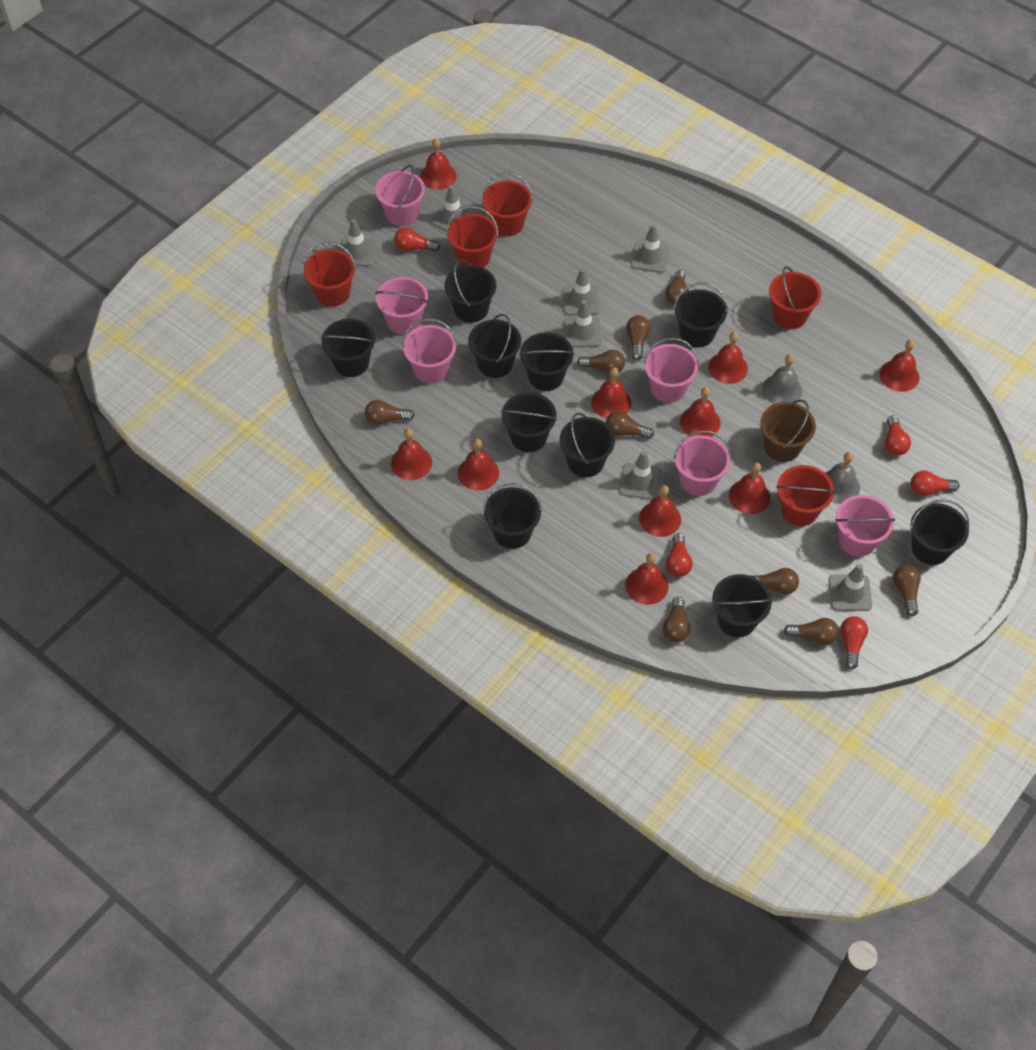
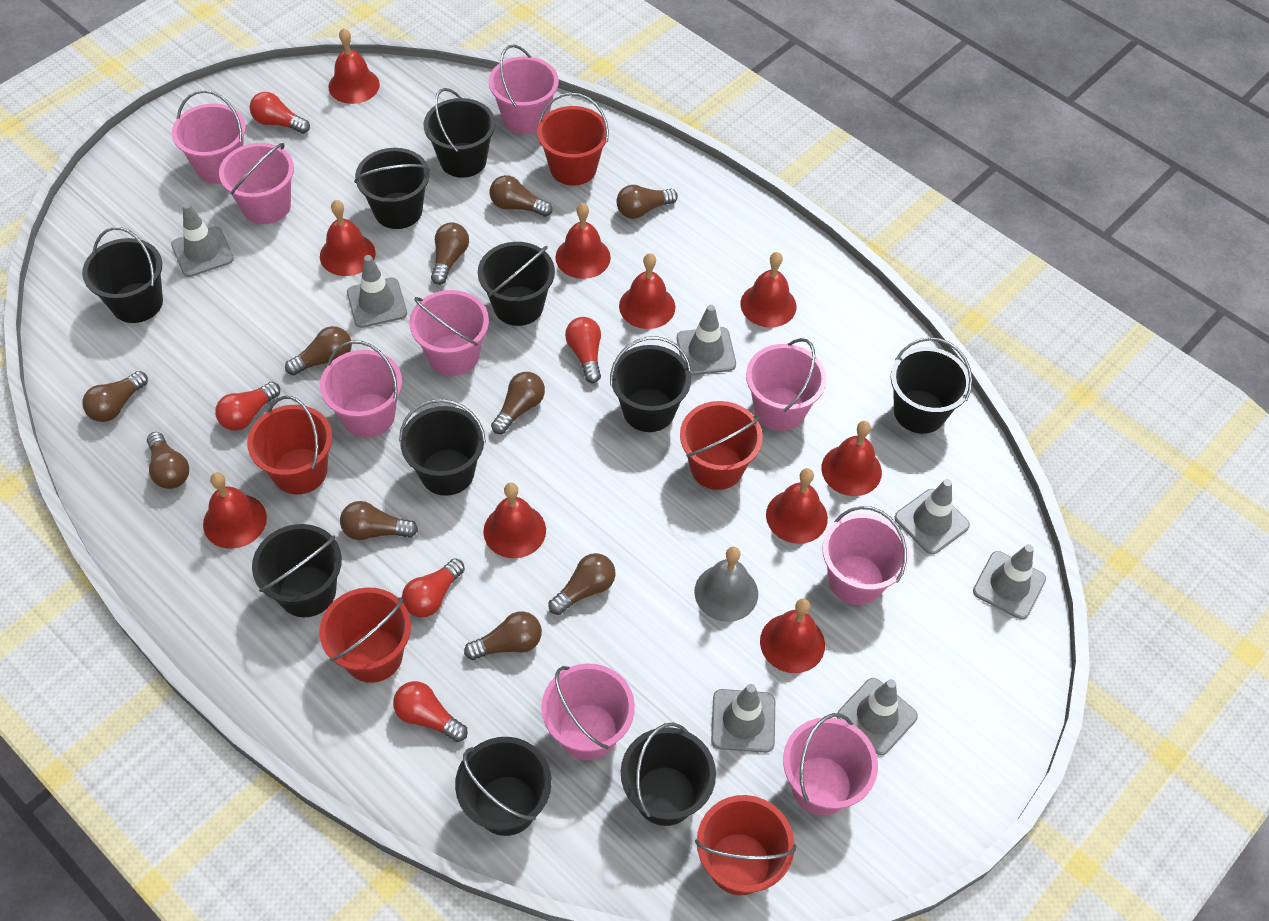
brown bucket: [760,400,816,462] = 1 -> none = 0
brown light bulb: [365,400,414,425] [577,350,625,374] [606,411,654,439] [626,315,651,360] [663,597,690,642] [666,270,689,305] [749,568,799,595] [784,618,839,645] [893,564,921,616] = 9 -> [82,371,148,422] [147,432,189,489] [285,326,352,375] [340,501,418,540] [431,222,469,285] [464,611,542,660] [490,175,553,217] [491,372,545,434] [549,553,615,615] [617,185,678,219] = 10
grey bell: [762,354,802,404] [825,452,860,504] = 2 -> [694,547,758,622] = 1
pink bucket: [375,165,425,226] [375,277,428,335] [402,318,457,383] [643,338,699,403] [673,430,731,496] [835,495,895,557] = 6 -> [172,90,246,184] [219,143,294,224] [320,341,402,438] [409,290,489,376] [489,45,559,134] [541,663,635,760] [746,338,827,431] [783,713,878,815] [822,506,910,605] = 9

